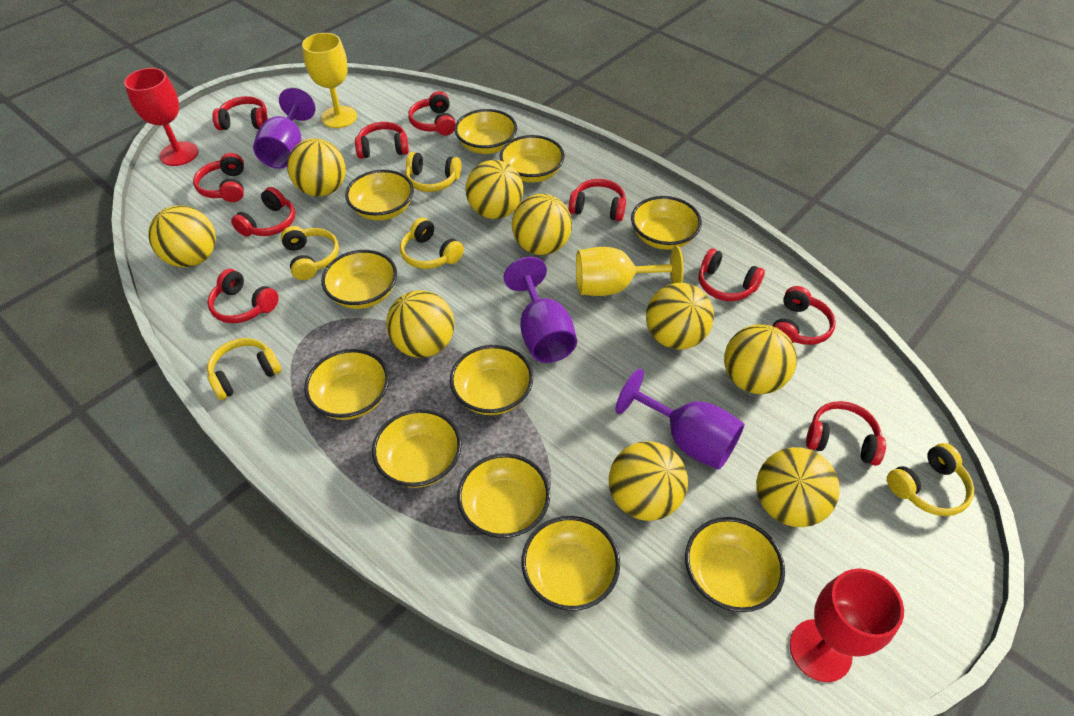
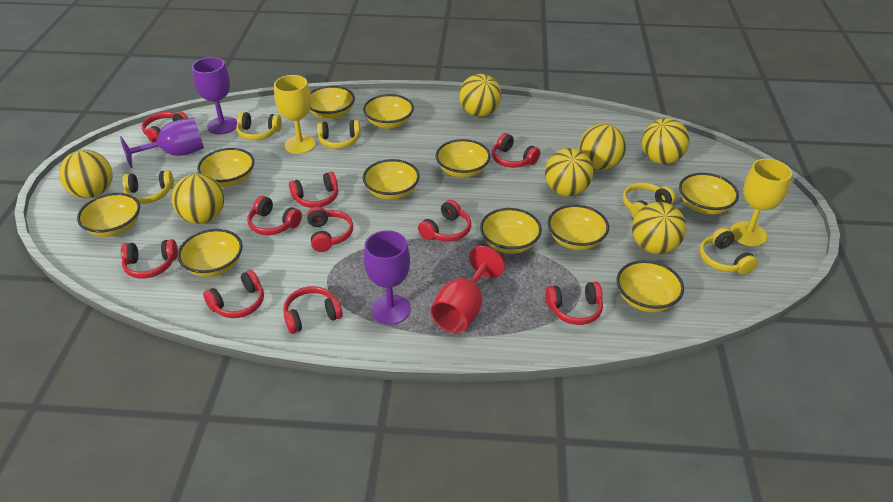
red goblet: [124,68,198,166] [790,568,904,682] = 2 -> [431,246,505,333] = 1
yellow ball: [148,206,216,267] [287,138,346,197] [386,290,454,358] [466,160,523,219] [512,194,572,255] [609,441,688,521] [646,283,714,350] [724,324,797,394] [756,447,840,527] = 9 -> [59,150,113,198] [172,173,224,224] [459,74,501,117] [545,148,594,196] [579,123,626,170] [632,202,686,254] [642,118,689,164] = 7

